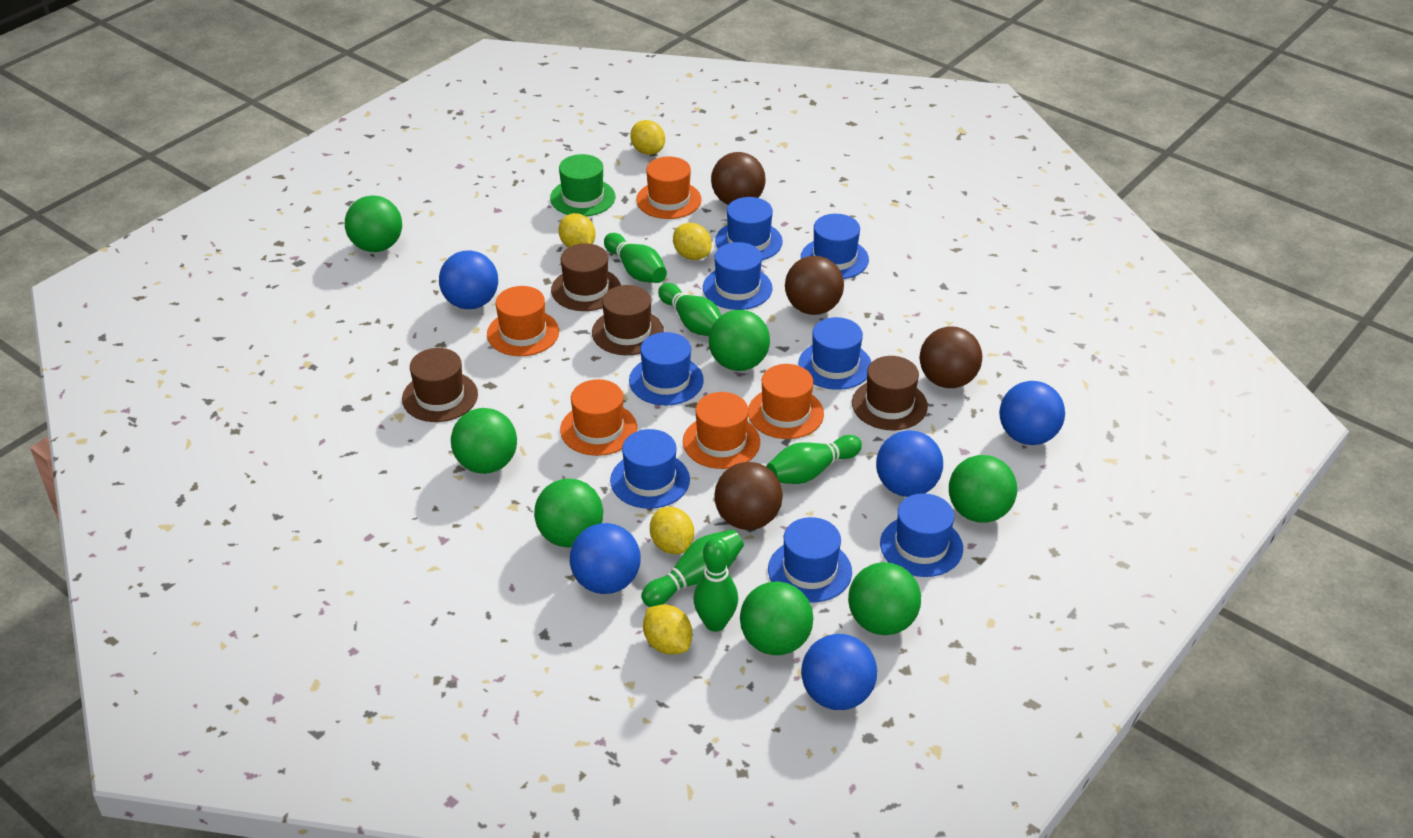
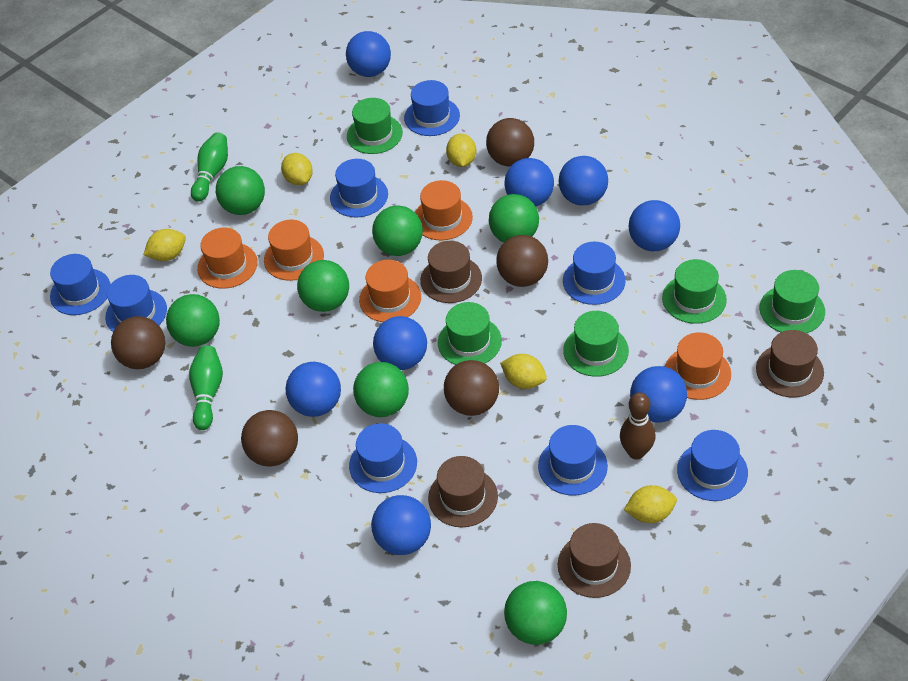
blue ball: [439,250,498,309] [570,523,641,594] [801,634,877,710] [876,430,943,497] [999,381,1065,445] = 5 -> [285,362,341,417] [346,31,391,77] [371,495,431,555] [373,316,427,370] [505,158,554,207] [558,156,608,206] [629,200,680,251] [630,366,687,423] = 8
brown ball: [711,152,766,205] [714,462,783,530] [785,256,844,315] [920,326,982,388] = 4 -> [111,316,165,369] [241,410,298,467] [444,360,499,416] [486,118,534,166] [496,235,548,287] = 5
brown bowling pin: none = 0 -> [620,392,656,459] = 1
green bowling pin: [604,233,667,283] [641,530,744,607] [658,283,721,336] [693,537,738,632] [766,435,862,484] = 5 -> [189,345,223,430] [191,132,228,202] = 2
green hat: [550,154,615,216] = 1 -> [347,98,403,154] [438,302,502,365] [563,311,629,377] [662,259,727,324] [760,270,825,333] = 5

